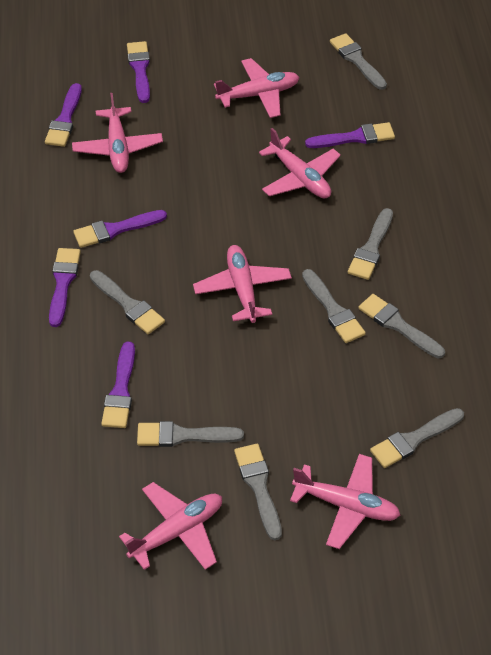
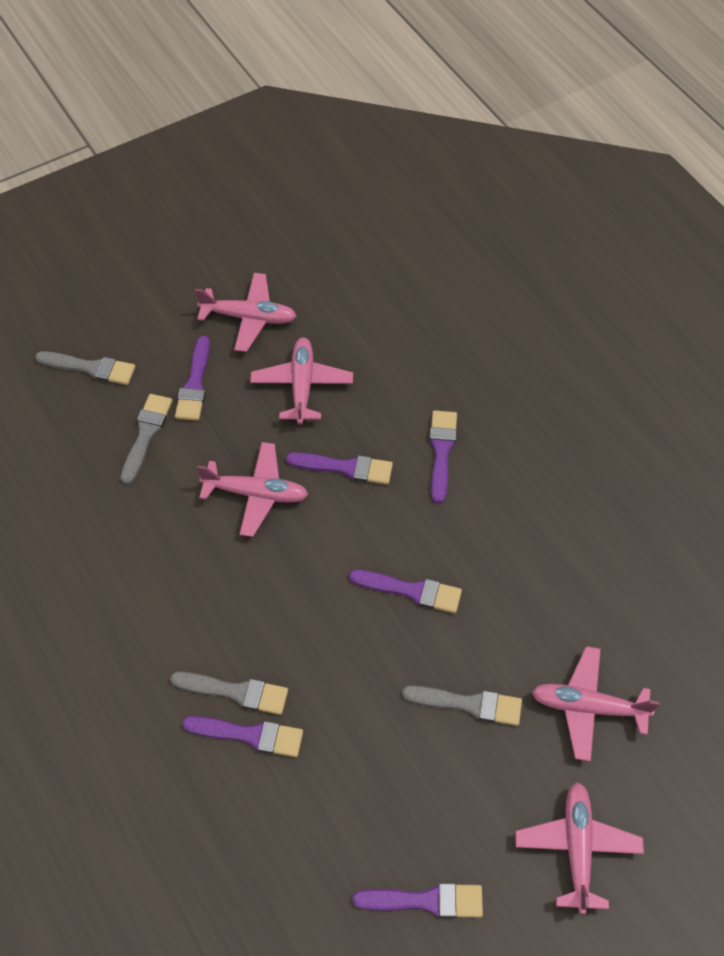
grey brush: [90,270,165,334] [137,421,244,447] [234,444,282,540] [302,269,366,343] [330,33,387,90] [348,208,393,280] [358,294,445,358] [370,408,464,468] = 8 -> [35,351,136,385] [121,394,172,484] [170,672,288,715] [402,685,522,726] = 4
pink plane: [72,93,163,173] [119,482,222,570] [193,245,292,323] [214,58,300,118] [259,128,341,198] [290,454,400,549] = 6 -> [195,273,296,352] [197,442,308,537] [250,337,353,424] [515,782,644,914] [532,646,660,762] = 5

